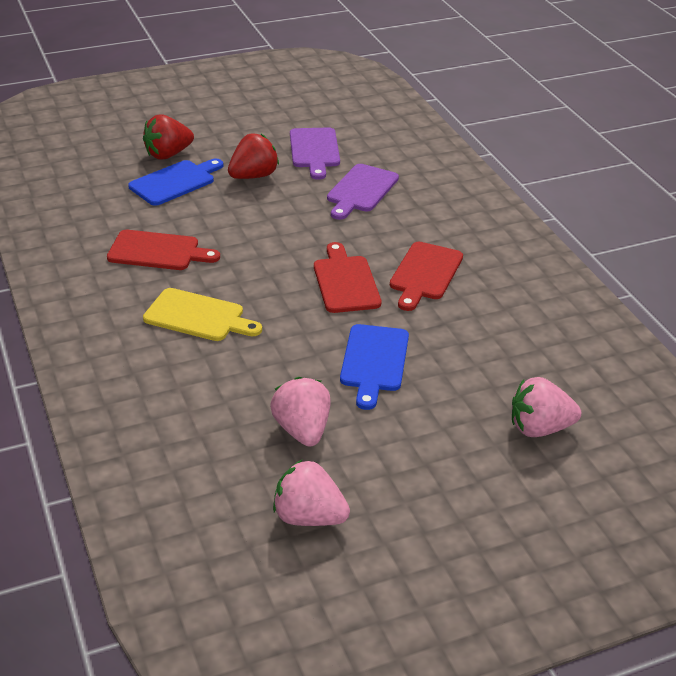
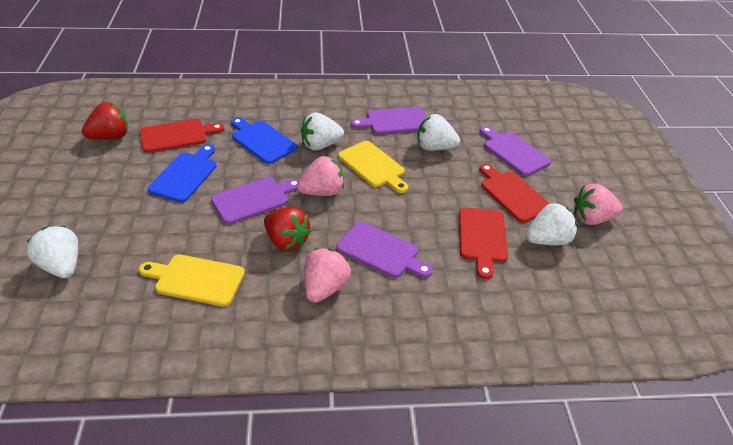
purple cutting board: [290,127,340,180] [327,164,399,220] = 2 -> [211,177,299,224] [336,222,433,278] [351,107,426,134] [480,126,551,176] = 4
white strawberry: none = 0 -> [27,226,78,278] [301,112,344,151] [417,114,460,151] [526,203,577,245] = 4
yellow cutting board: [143,288,262,341] = 1 -> [139,255,245,307] [338,141,408,193] = 2

